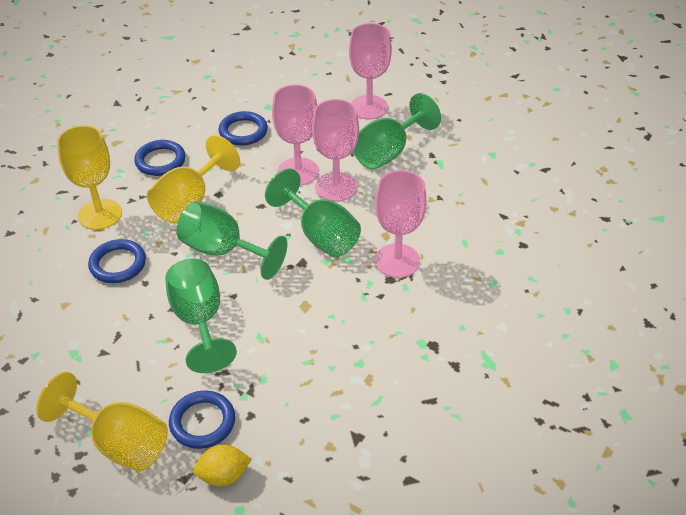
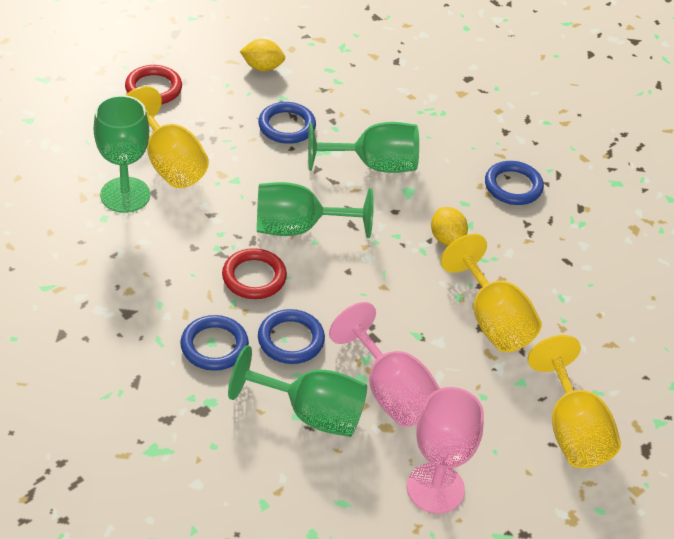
pink goblet: [272,84,319,186] [312,99,359,202] [349,23,392,119] [375,170,427,278] = 4 -> [329,302,440,427] [407,387,484,514] = 2
red ring: none = 0 -> [125,65,182,104] [222,248,287,299] = 2
yellow lemon: [193,445,252,486] = 1 -> [240,39,285,71] [431,207,468,246] = 2

